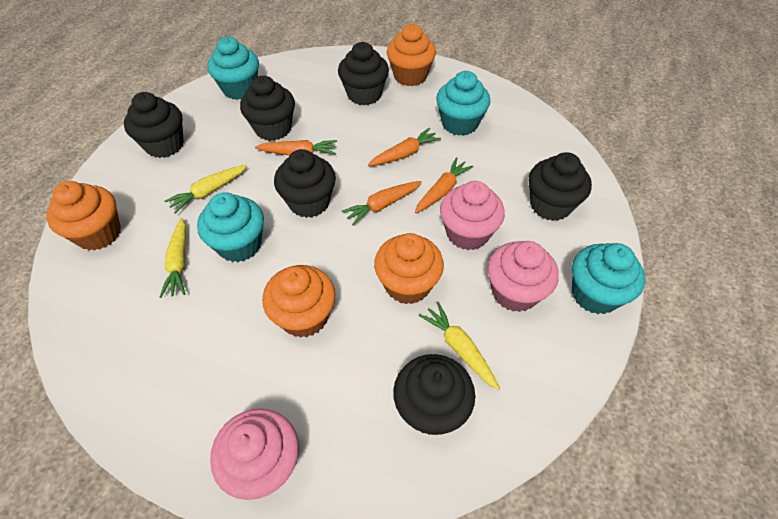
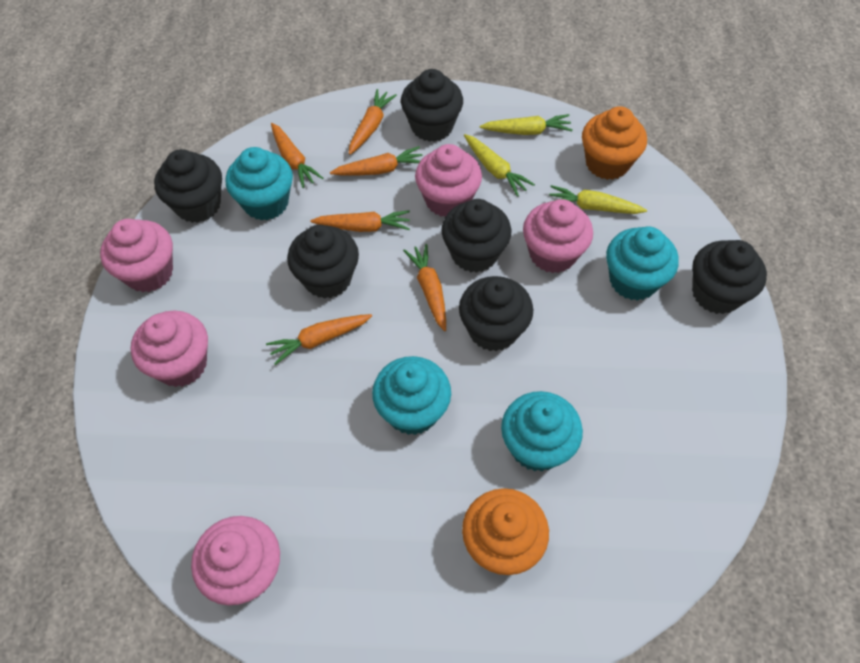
orange carrot: [255,140,337,155] [342,181,422,226] [368,128,441,166] [415,157,474,213] = 4 -> [266,314,372,365] [271,123,323,188] [311,210,410,232] [330,146,422,175] [349,89,397,155] [403,244,446,331] = 6
orange cupcake: [46,181,121,250] [262,265,336,338] [374,233,444,304] [387,24,436,86] = 4 -> [462,488,549,575] [582,106,647,180] = 2
pink cupcake: [210,409,299,500] [440,181,505,250] [488,241,559,312] = 3 -> [100,219,173,292] [131,311,208,387] [191,516,280,605] [415,144,482,217] [523,199,593,273] = 5

